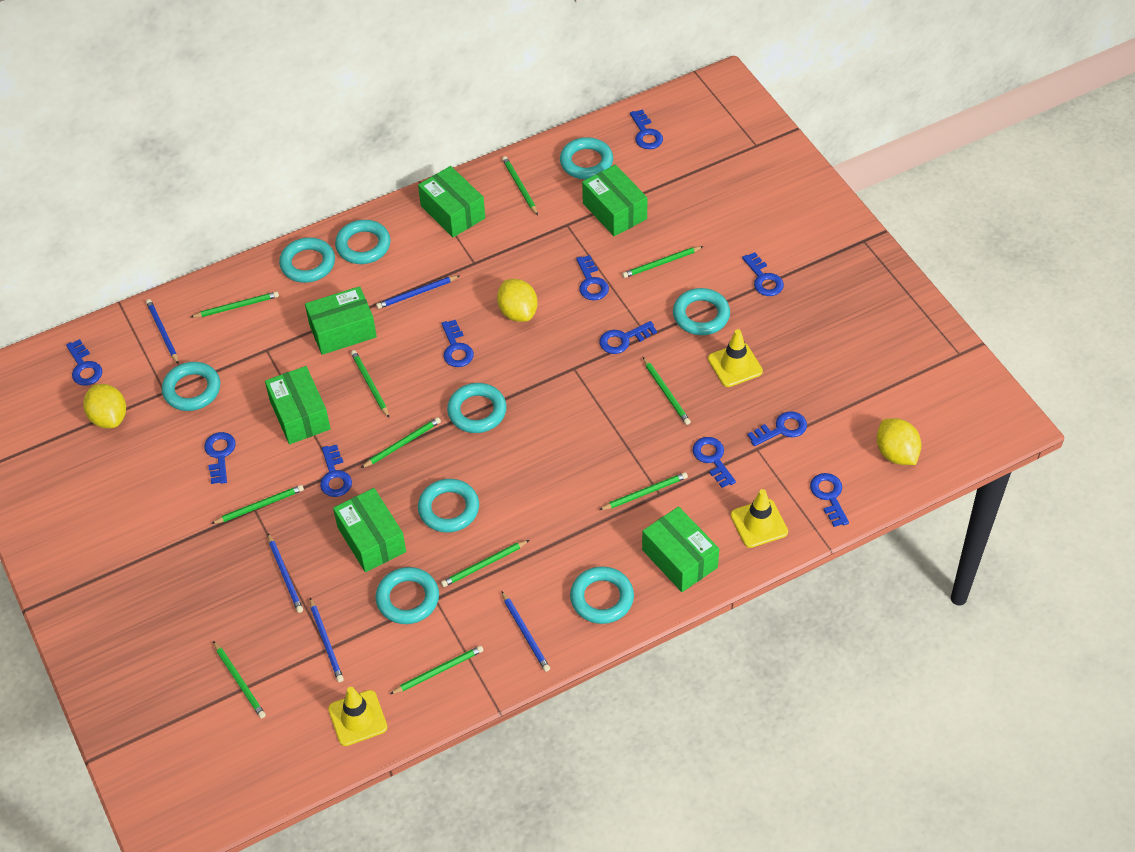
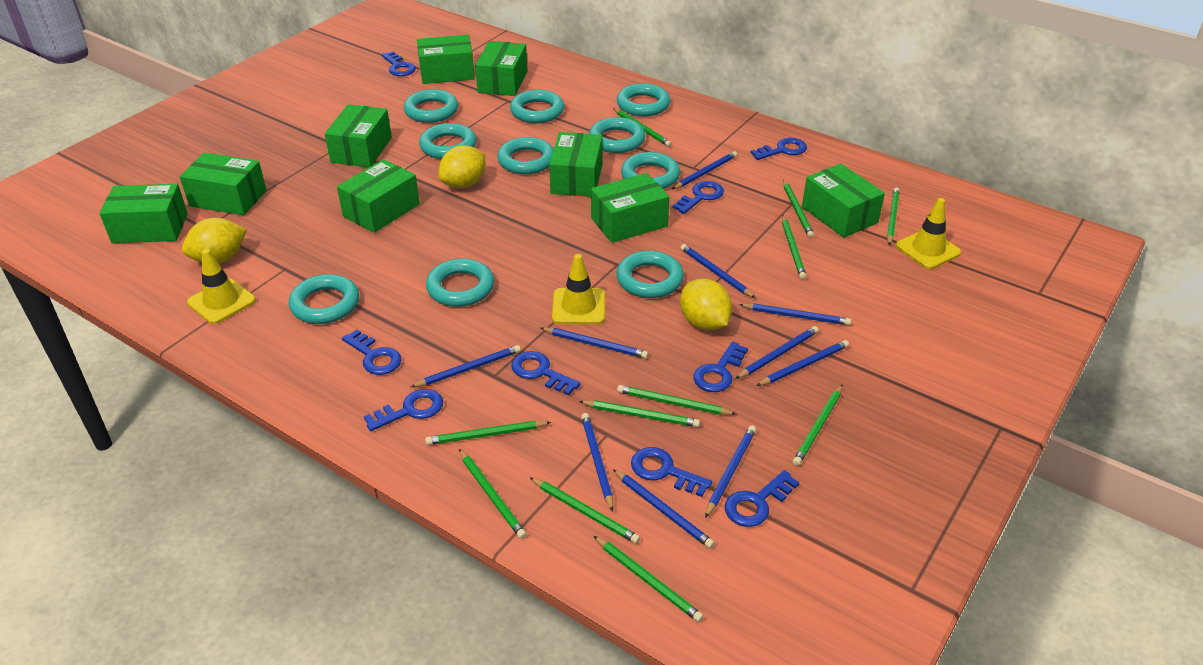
blue key: [66,339,102,386] [204,432,236,484] [320,445,352,497] [441,320,474,367] [576,255,609,300] [600,321,657,354] [630,109,663,149] [693,437,736,488] [742,252,784,296] [747,411,807,446] [810,473,849,527] = 11 -> [342,329,402,375] [364,389,443,431] [381,51,416,76] [511,351,581,396] [631,447,712,497] [672,181,724,214] [693,342,748,392] [725,470,799,527] [751,138,807,160] = 9
blue pencil: [146,299,178,364] [268,533,303,613] [310,598,344,682] [376,276,459,309] [501,591,550,672] = 5 -> [411,345,521,387] [541,327,648,359] [581,413,613,512] [613,469,715,548] [672,151,737,189] [680,244,755,298] [705,425,756,518] [735,326,819,379] [739,303,851,325] [756,340,849,386] = 10
green box: [265,366,331,444] [305,286,377,355] [333,488,406,572] [418,166,485,237] [582,165,648,236] [642,506,719,592] = 6 -> [99,184,188,243] [180,152,267,215] [325,104,392,167] [337,159,420,233] [417,35,475,84] [475,41,528,96] [549,132,603,197] [591,173,669,243] [802,164,885,238] = 9
turquoise ring: [162,362,220,411] [279,237,335,283] [335,220,391,264] [375,567,439,624] [418,479,479,533] [447,383,507,433] [560,137,613,179] [570,566,634,624] [673,288,730,335] = 9 -> [289,274,359,324] [404,89,458,123] [419,123,476,159] [426,259,494,307] [497,137,554,174] [510,90,564,123] [589,117,645,153] [616,251,684,298] [617,83,670,117] [621,152,680,189] = 10

